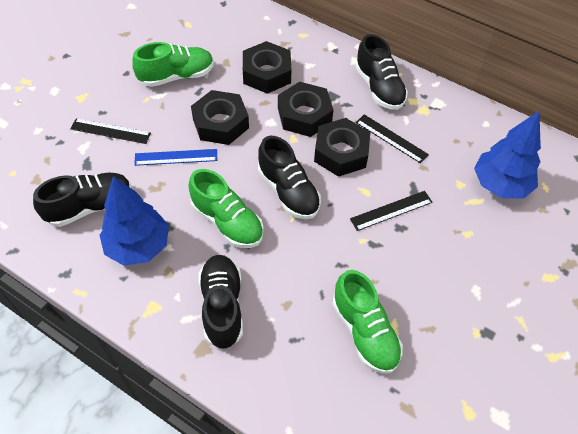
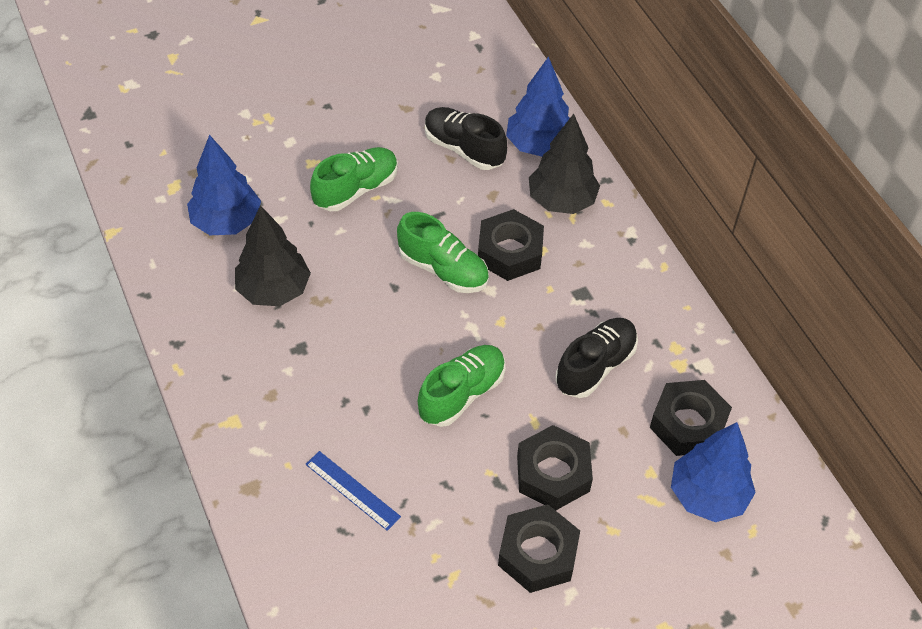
black ruler: [70,118,151,144] [350,191,432,231] [356,114,429,164] = 3 -> none = 0
black shoe: [33,172,131,227] [198,255,243,349] [258,136,321,219] [355,34,408,110] = 4 -> [425,107,507,170] [555,318,638,398] = 2
black tree: none = 0 -> [235,205,311,306] [529,114,600,214] = 2
blue tree: [100,176,169,266] [474,111,541,198] = 2 -> [187,135,261,235] [506,56,570,157] [671,422,756,522] = 3

